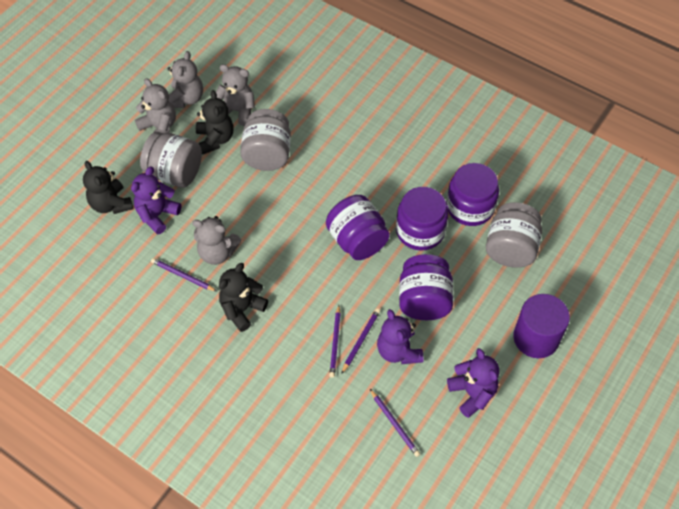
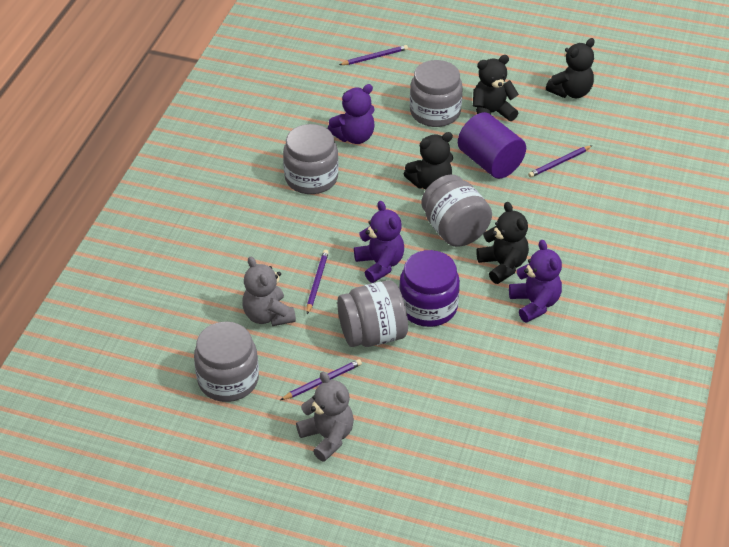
black teddy bear: [83,161,133,214] [196,90,233,155] [219,263,268,332] = 3 -> [404,132,453,190] [473,55,519,121] [476,202,529,284] [546,38,595,98] = 4
grey jar: [140,132,202,188] [240,109,291,171] [486,202,542,268] = 3 -> [194,322,259,402] [283,124,339,194] [337,280,408,347] [410,60,463,127] [421,174,492,247] = 5
grey teddy bear: [135,78,176,134] [168,51,203,108] [192,216,242,265] [216,64,255,126] = 4 -> [242,256,296,326] [296,372,354,462] = 2
purple jar: [326,195,390,260] [396,187,448,251] [399,254,453,320] [446,163,499,226] = 4 -> [399,250,460,327] = 1

